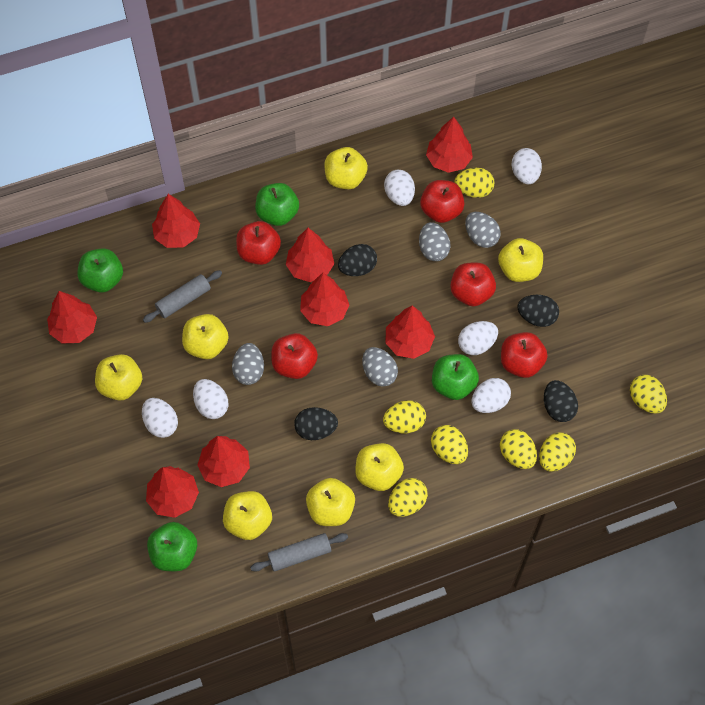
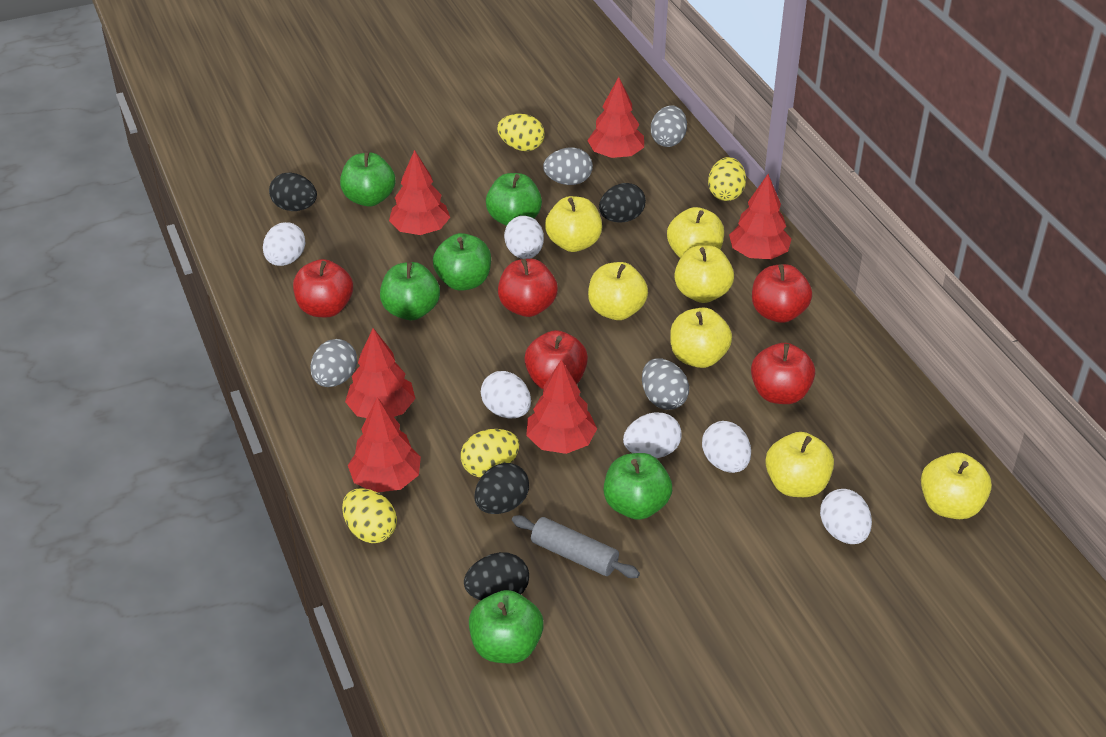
green apple: [77,248,123,293] [147,522,197,571] [255,183,299,226] [432,354,479,400] = 4 -> [340,151,395,207] [380,262,440,320] [433,233,491,291] [469,590,544,664] [486,173,542,226] [604,453,672,520] = 6
grey rolling pin: [143,270,222,323] [250,533,348,572] = 2 -> [512,515,640,578] = 1
red tree: [47,291,97,344] [146,466,199,518] [152,194,200,248] [197,436,250,487] [286,228,334,282] [300,273,349,326] [386,306,435,359] [426,117,473,173] = 8 -> [345,328,415,418] [348,397,421,492] [389,150,450,235] [526,359,597,454] [587,77,644,159] [729,174,791,259] = 6
yellow egg: [383,400,426,433] [388,478,428,517] [431,425,468,464] [455,168,495,198] [500,429,537,469] [539,433,576,472] [630,375,667,414] = 7 -> [342,488,397,543] [461,429,519,477] [497,114,545,151] [708,157,746,201] = 4

